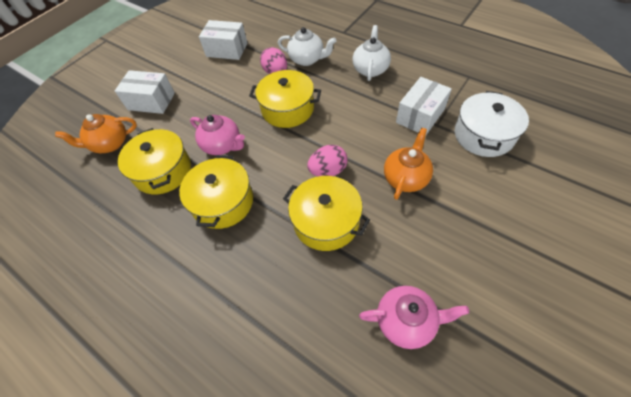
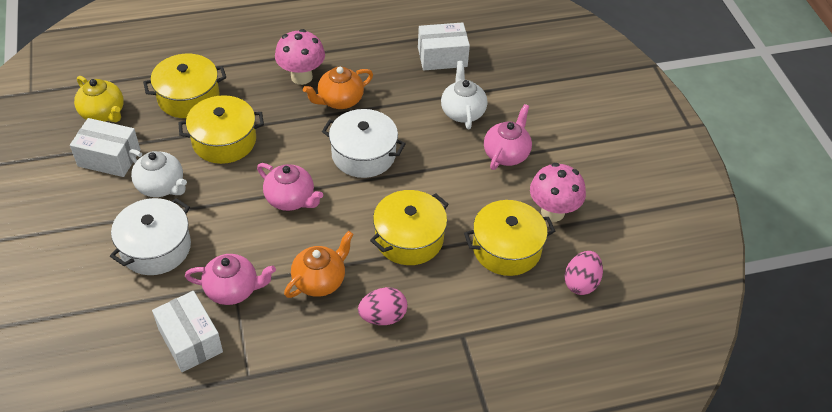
pink mushroom: none = 0 -> [275,29,325,85] [530,163,586,222] = 2
pink teapot: [190,115,245,155] [359,286,469,349] = 2 -> [185,254,276,305] [257,163,323,211] [484,104,532,170] = 3
white pot: [455,91,529,157] = 1 -> [110,198,191,275] [322,109,406,178] = 2
yellow teapot: none = 0 -> [74,76,124,122] = 1

